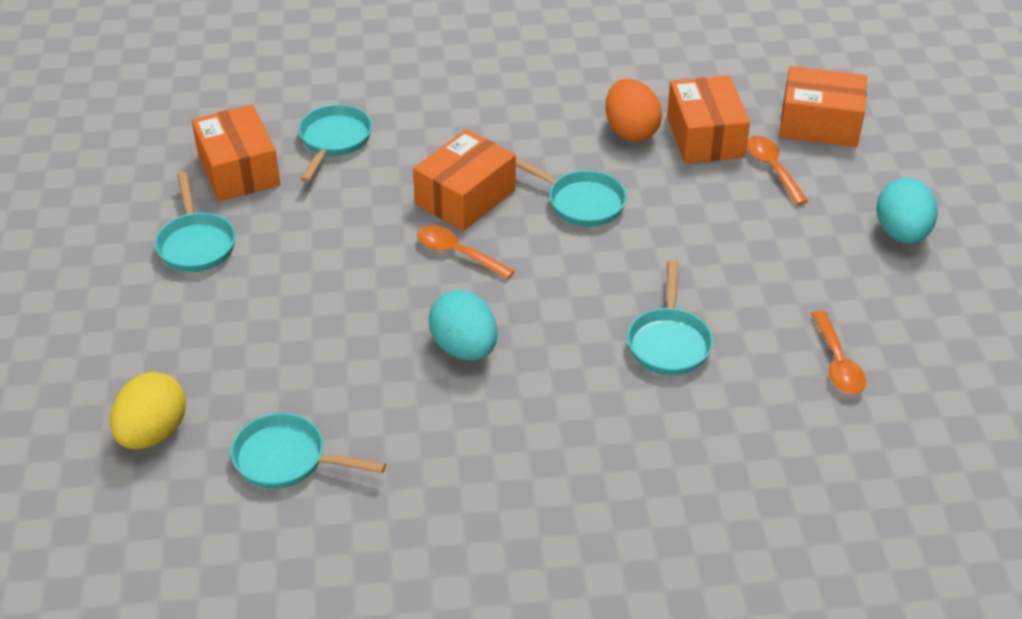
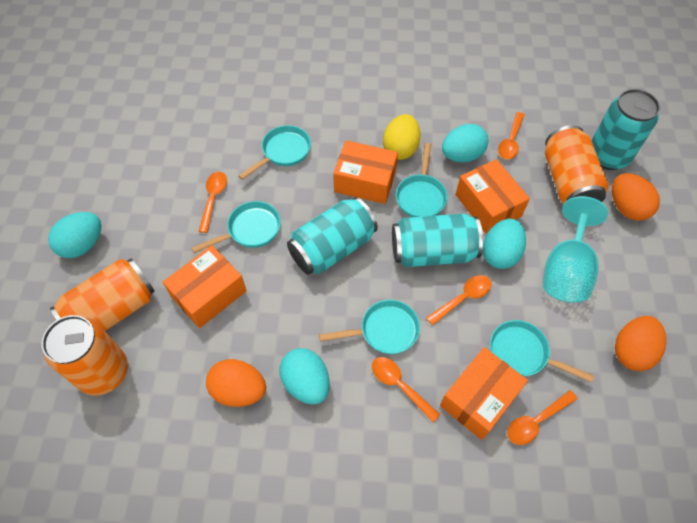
orange can: none = 0 -> [42,315,128,396] [50,259,155,331] [545,125,609,204] = 3
orange egg: [605,79,662,142] = 1 -> [206,359,266,407] [612,173,660,221] [615,316,666,371] = 3
orange spoon: [417,225,515,280] [747,136,808,205] [812,311,866,394] = 3 -> [198,172,227,233] [372,357,440,422] [426,275,492,325] [498,112,525,159] [507,390,577,445] = 5
turquoise can: none = 0 -> [287,197,378,275] [392,213,483,267] [591,89,660,170] = 3
turquoise egg: [429,290,497,361] [876,178,938,244] = 2 -> [48,212,101,258] [279,348,330,405] [442,124,489,162] [483,219,526,269] = 4
turquoise goblet: none = 0 -> [543,196,608,303] = 1

